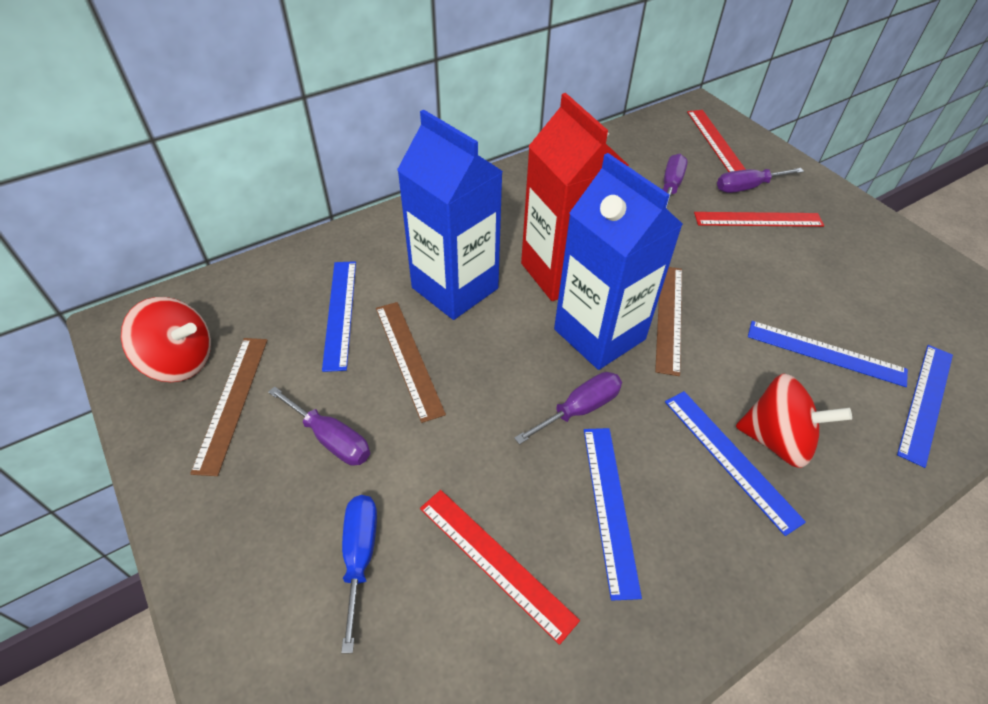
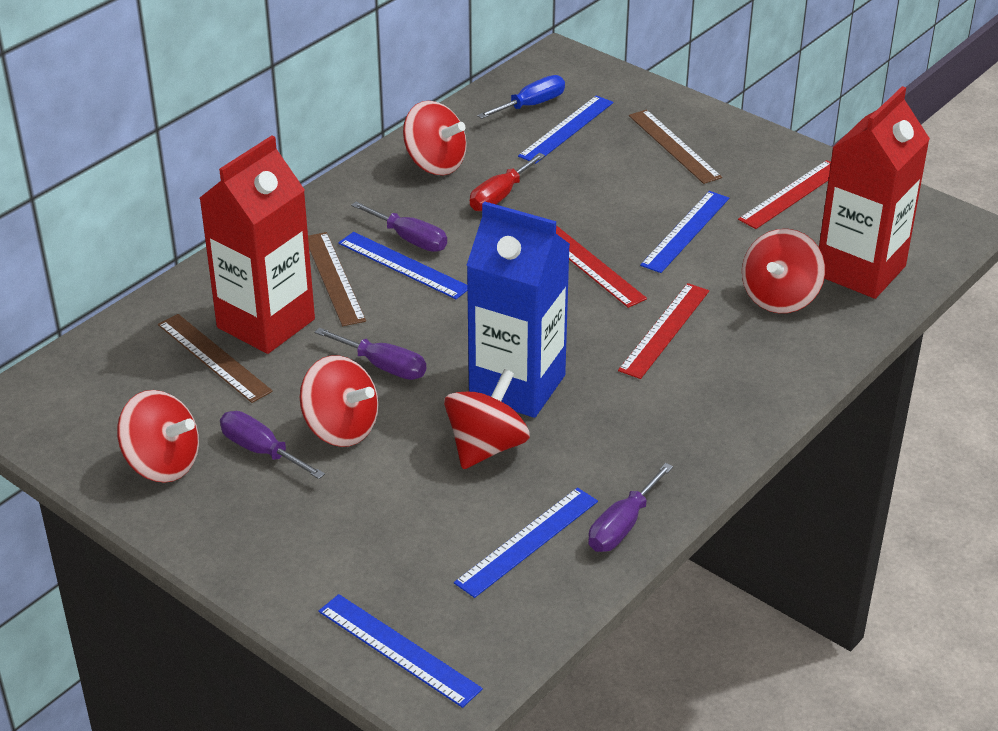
blue carton: [397,109,503,320] [554,153,683,370] = 2 -> [466,201,570,418] = 1
red carton: [521,93,629,301] = 1 -> [200,135,315,354] [819,86,930,299] = 2
red screwdriver: none = 0 -> [470,153,545,211] = 1
red spinning top: [121,297,211,382] [736,373,852,468] = 2 -> [117,390,199,483] [300,355,378,447] [403,101,467,175] [444,369,530,469] [742,229,825,313] = 5

